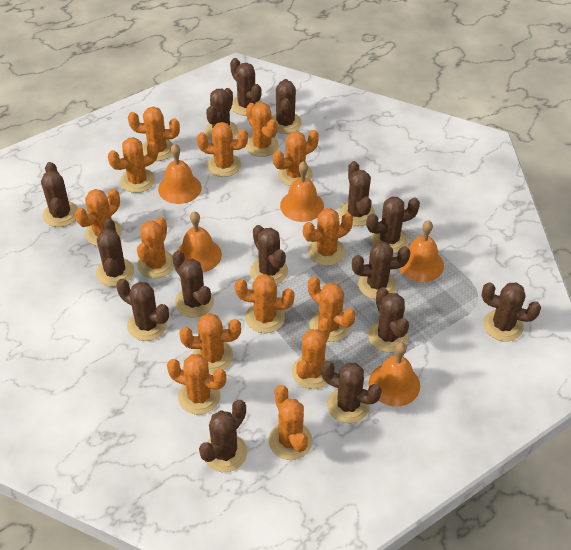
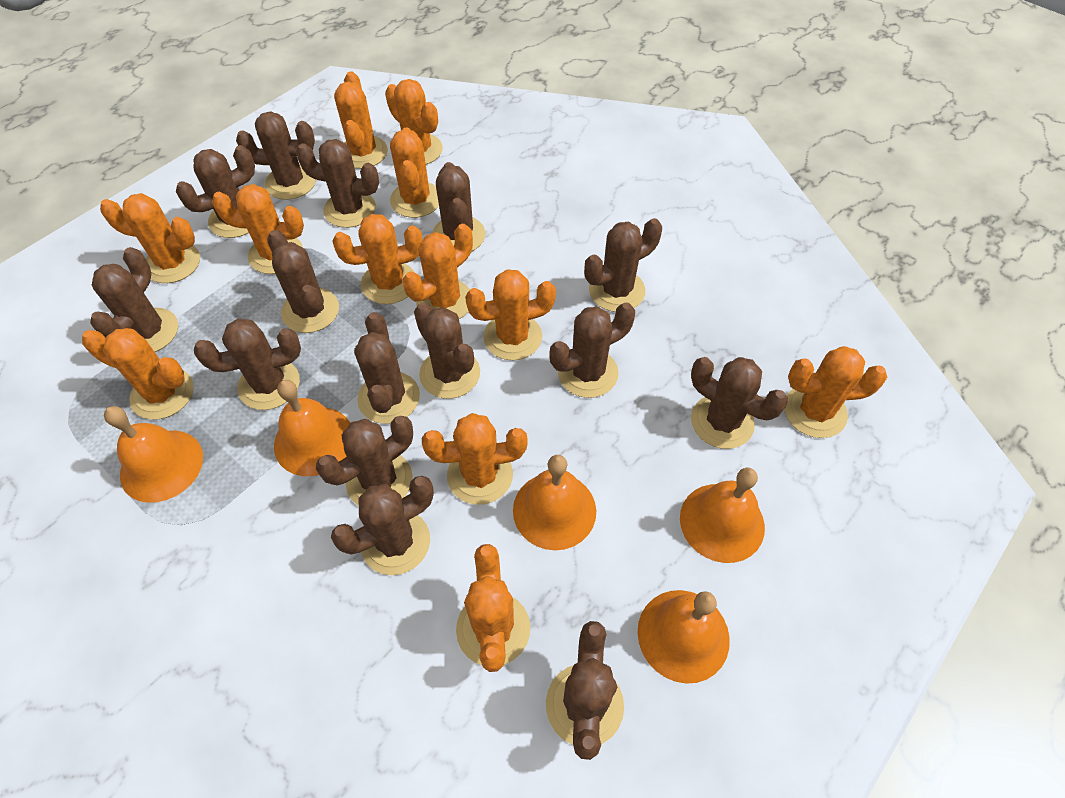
orange cactus: [75,189,122,246] [108,137,158,193] [128,107,180,161] [137,217,174,279] [167,354,226,415] [180,313,241,373] [197,122,248,177] [235,274,294,333] [246,103,279,157] [269,385,312,460] [273,130,319,186] [292,318,331,389] [303,208,353,266] [308,276,356,342] = 14 -> [82,328,194,420] [100,193,200,283] [212,184,304,274] [332,214,423,304] [334,71,388,169] [385,79,443,165] [390,128,439,218] [403,224,473,319] [422,413,528,505] [456,544,530,672] [465,269,556,360] [784,346,887,438] = 12

